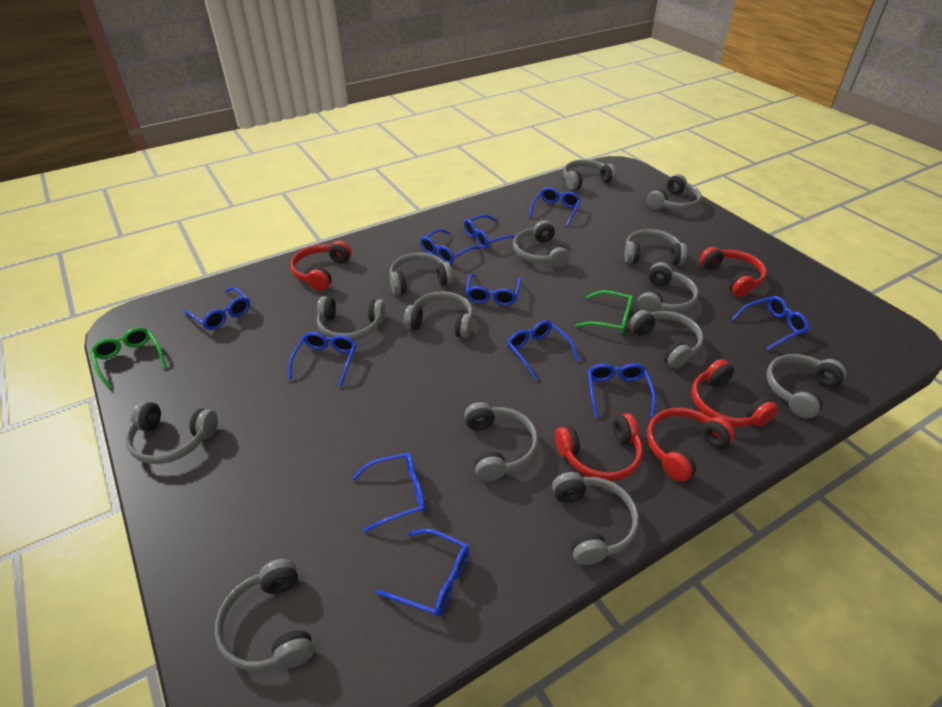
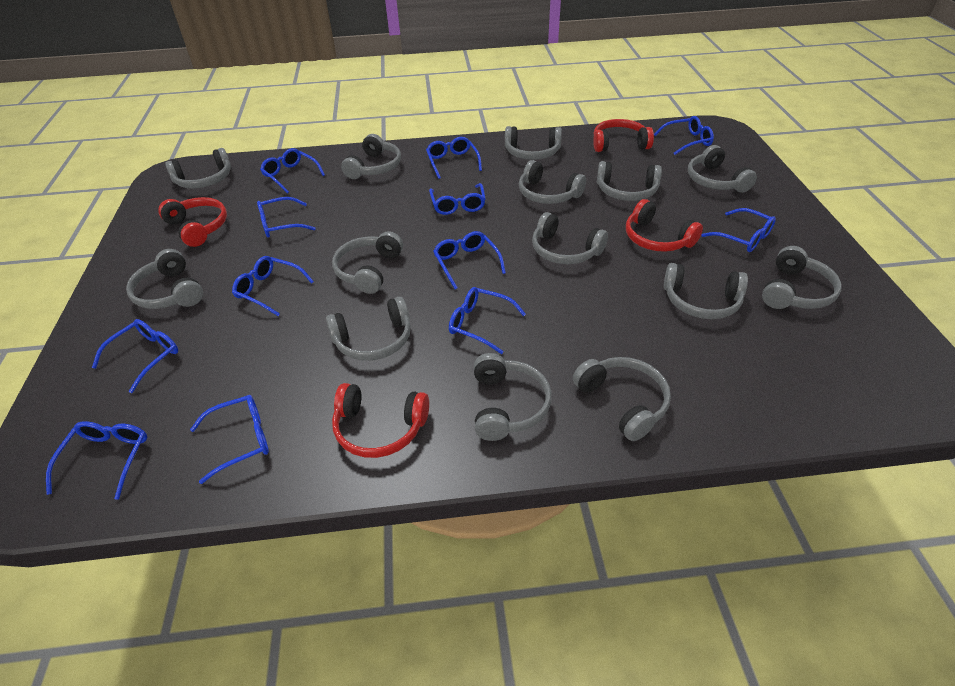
blue glasses: [184,287,250,330] [288,332,356,387] [352,453,426,533] [376,529,469,617] [420,229,480,264] [464,215,516,249] [466,274,521,306] [507,320,579,380] [529,187,581,226] [588,363,656,418] [732,296,809,350] = 11 -> [46,421,147,500] [92,319,178,393] [190,395,269,484] [232,256,314,316] [257,197,316,238] [260,148,325,194] [426,137,482,179] [429,183,486,215] [433,231,506,289] [449,287,526,354] [654,116,714,155] [701,208,776,252] = 12
green glasses: [91,327,166,389] [575,290,633,334] = 2 -> none = 0
red headphones: [290,241,352,291] [555,413,643,481] [647,408,735,482] [692,359,778,427] [699,247,767,297] = 5 -> [158,197,227,247] [332,383,429,458] [593,119,654,152] [626,199,703,252] = 4

